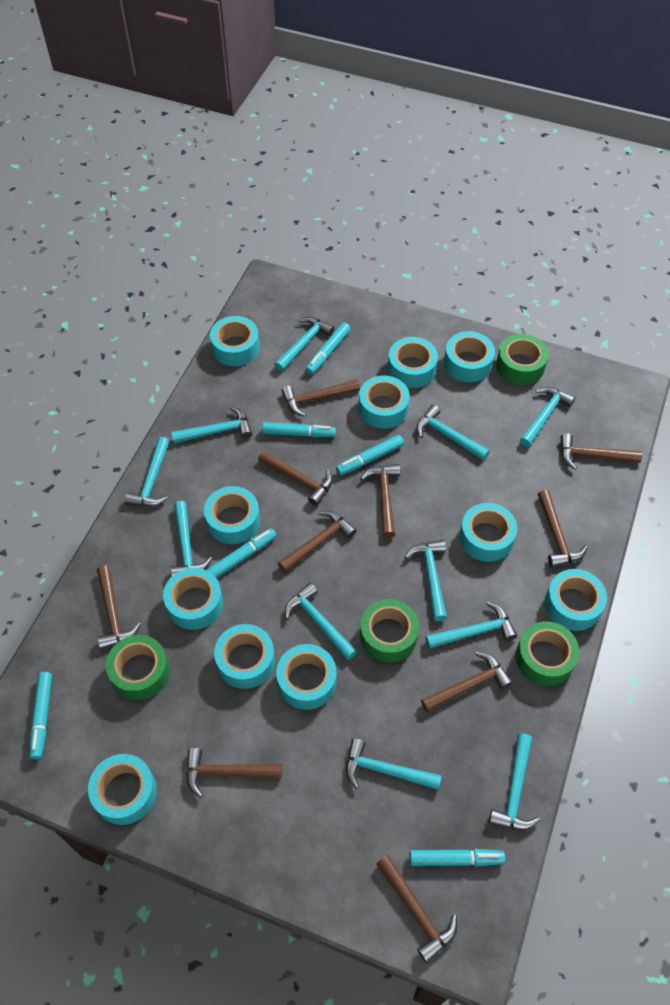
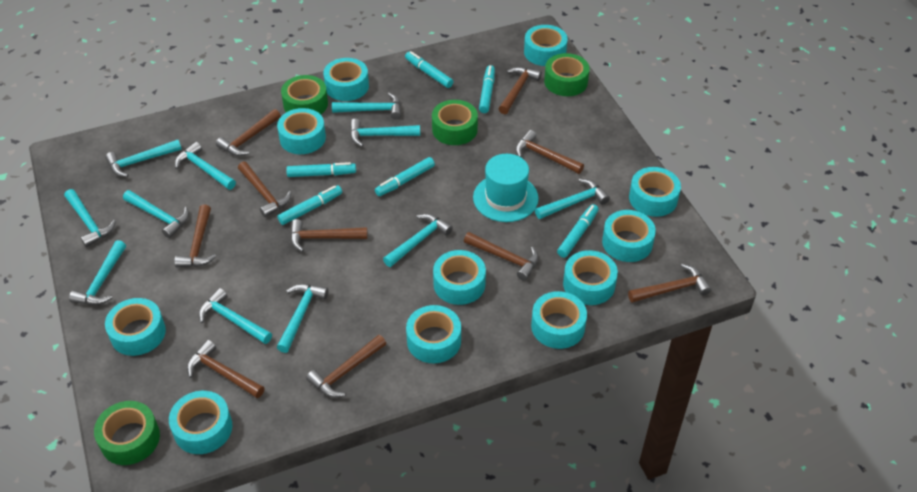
turquoise hat: none = 0 -> [473,154,539,222] = 1

